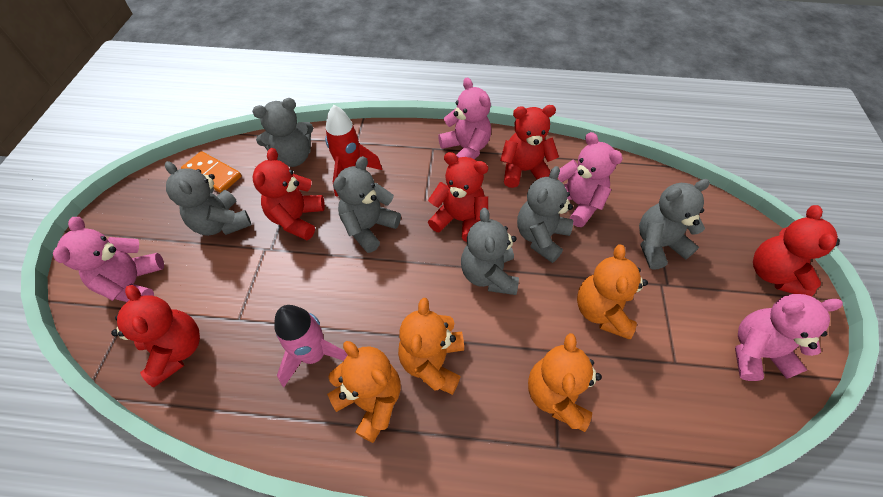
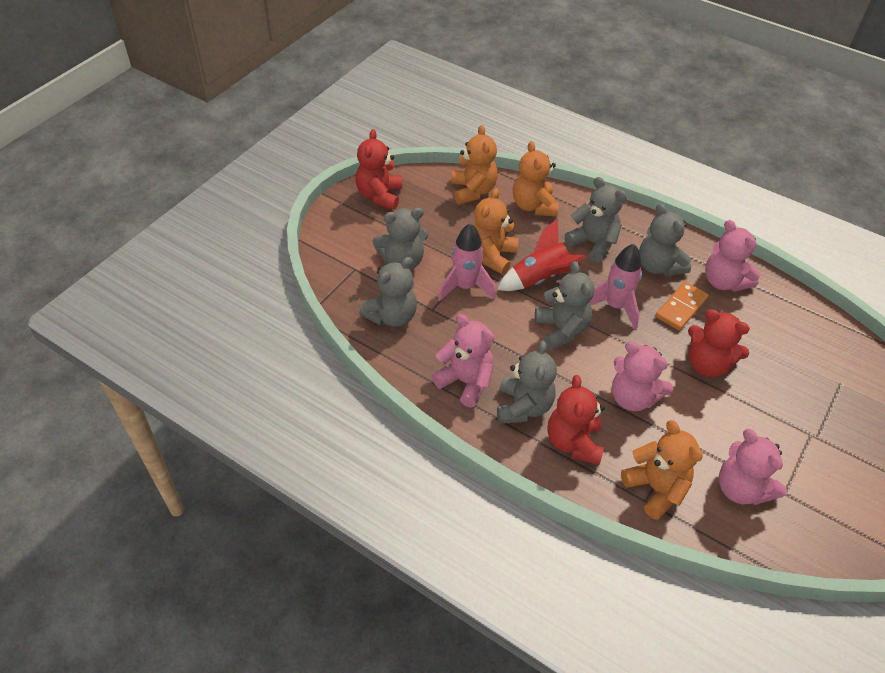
pink rocket: [274,305,348,387] = 1 -> [438,223,496,301] [590,244,642,329] = 2
red teddy bear: [111,285,200,387] [253,148,325,240] [428,152,488,242] [500,105,559,188] [753,205,840,296] = 5 -> [355,129,402,210] [548,375,605,465] [688,309,750,377] = 3

